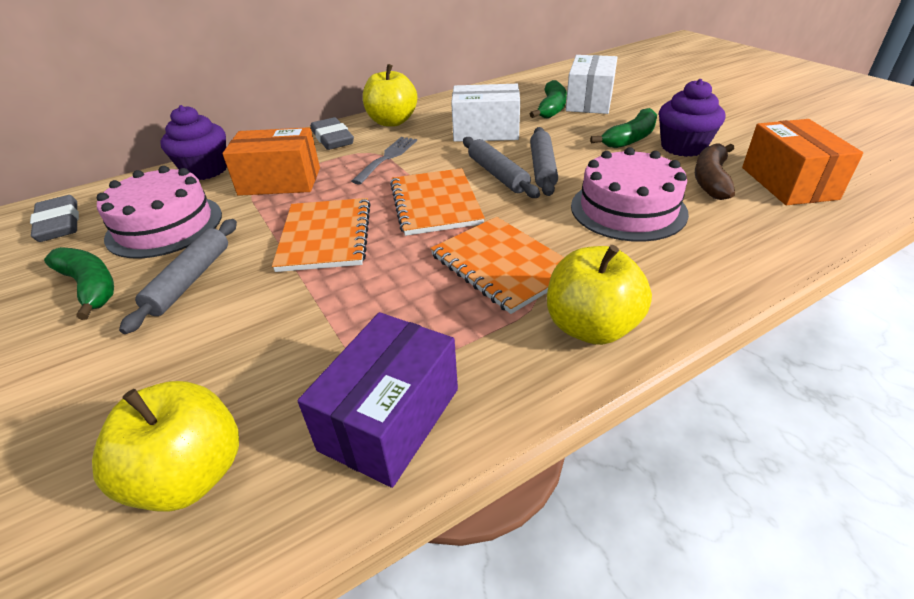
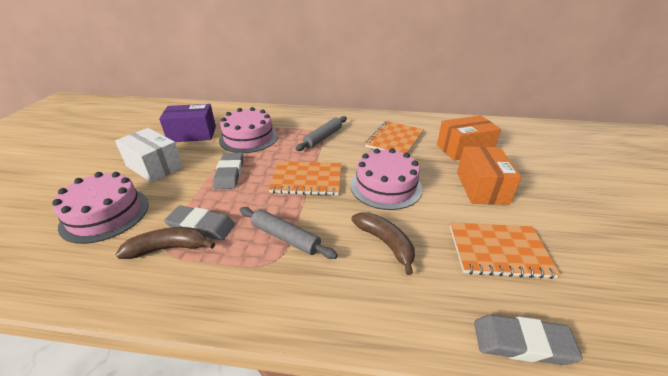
brown banana: [695,144,735,200] = 1 -> [116,227,215,259] [351,212,415,275] = 2
green banana: [44,247,114,320] [530,80,567,118] [590,108,657,148] = 3 -> none = 0
grey eraser: [30,195,79,242] [311,117,354,150] = 2 -> [164,206,235,240] [213,152,243,189] [474,315,582,365] = 3
grey fork: [351,137,417,185] = 1 -> none = 0
grey rolling pin: [119,219,237,334] [463,137,540,198] [530,127,558,196] = 3 -> [240,207,338,259] [296,116,347,151] = 2
pink cake: [97,166,222,258] [571,147,689,242] = 2 -> [52,172,149,244] [219,107,278,153] [350,148,422,210] = 3
purple cupcake: [160,105,227,180] [659,79,725,157] = 2 -> none = 0
white box: [451,84,520,142] [566,55,618,114] = 2 -> [115,128,183,183] = 1
yellow apple: [92,381,239,512] [363,64,417,127] [547,245,652,345] = 3 -> none = 0

